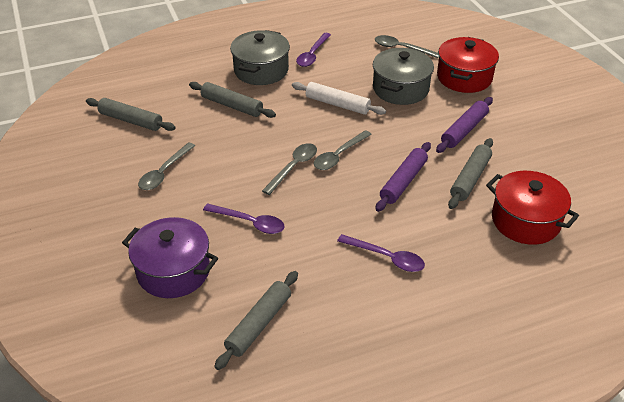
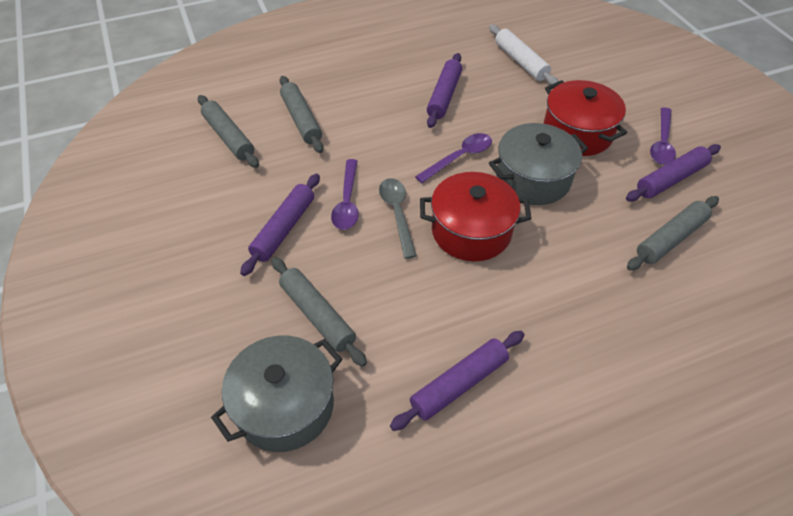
grey spoon: [138,142,195,190] [262,143,317,195] [314,130,372,170] [375,35,439,58] = 4 -> [379,178,417,259] = 1
purple pot: [122,217,218,298] = 1 -> none = 0
purple rolling pin: [375,142,431,212] [436,97,493,153] = 2 -> [240,174,320,276] [390,331,525,431] [427,53,462,128] [626,144,721,202] = 4

